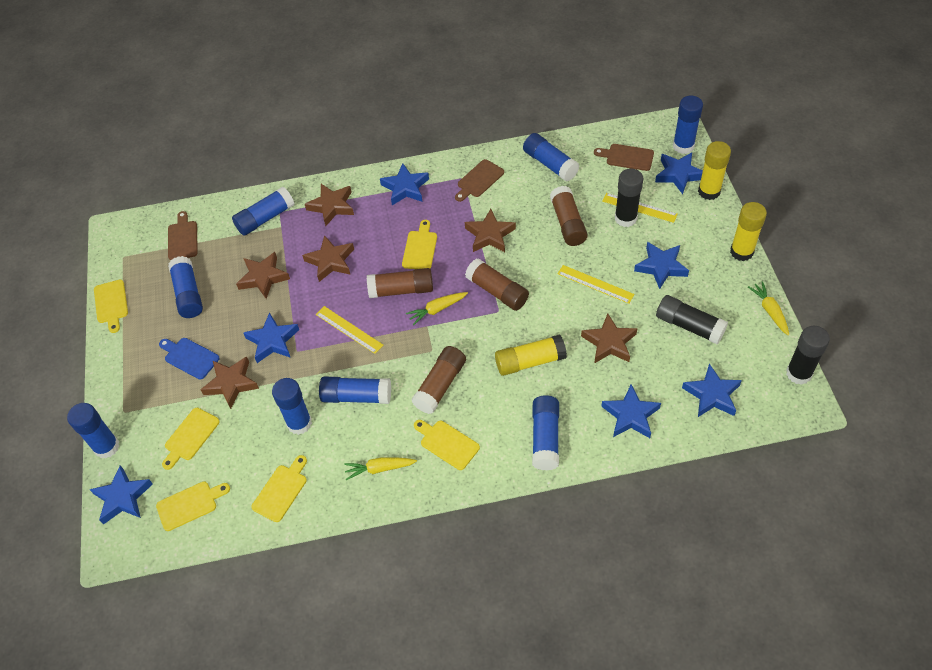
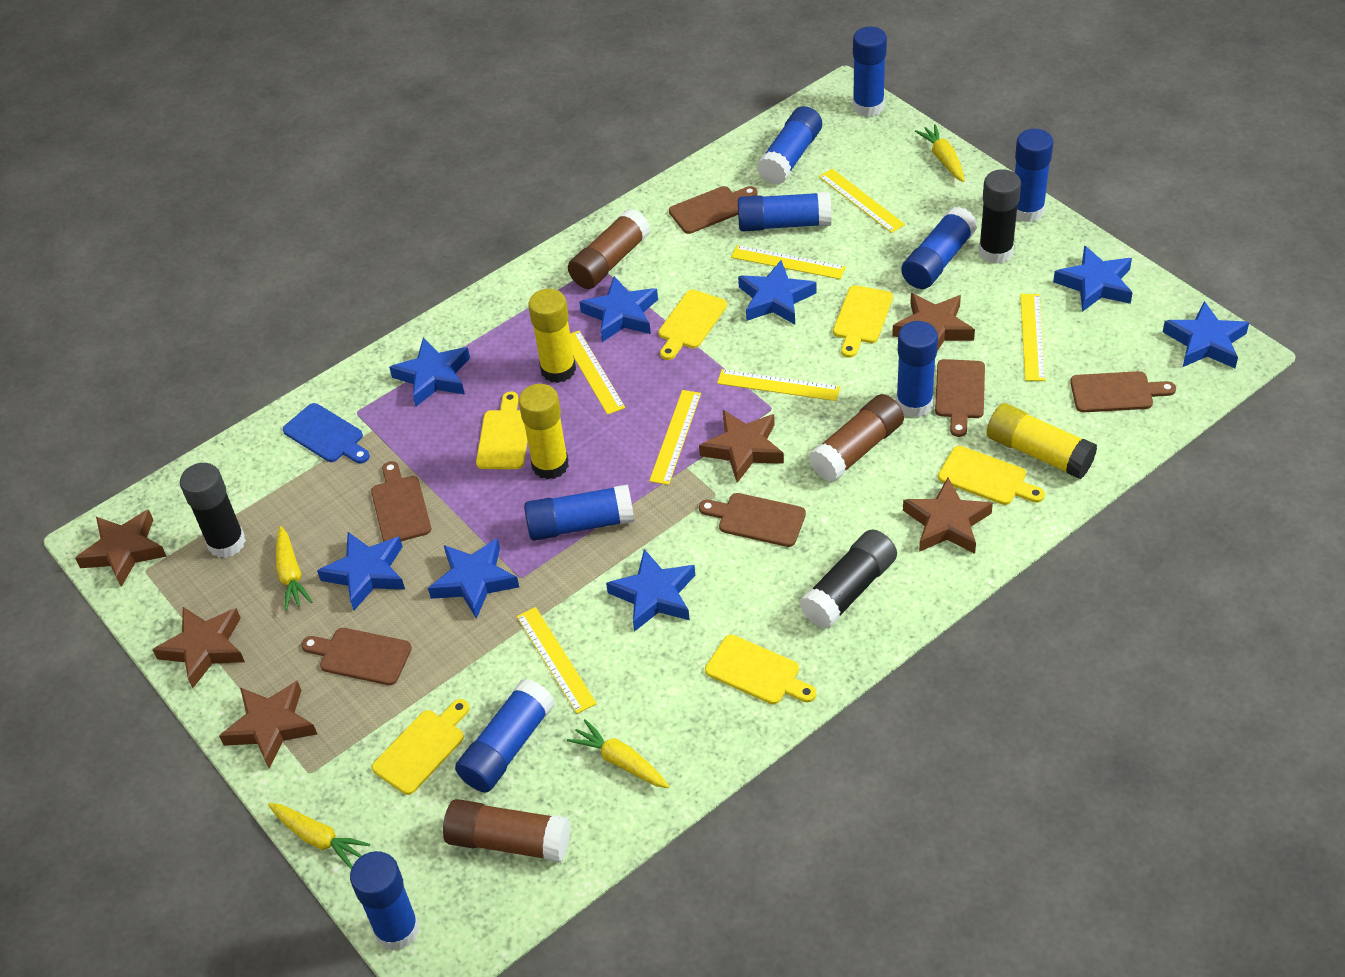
blue glue stick: [67,403,119,459] [168,256,203,318] [232,187,294,235] [272,378,312,435] [319,376,391,404] [523,133,580,181] [532,395,559,470] [673,95,703,154] = 8 -> [350,851,419,951] [455,679,555,792] [524,485,634,541] [738,192,831,232] [757,106,822,185] [853,27,887,117] [896,321,938,417] [901,206,977,289] [1015,129,1053,222] = 9
blue star: [89,465,153,525] [244,312,299,363] [380,163,429,205] [601,384,661,438] [634,242,689,289] [655,152,703,194] [682,363,742,417] = 7 -> [317,532,405,610] [389,338,470,406] [428,538,519,619] [579,276,658,342] [606,549,695,632] [738,260,816,324] [1053,245,1133,312] [1163,301,1249,368] = 8
brown cutting board: [168,211,198,260] [455,159,504,202] [594,144,654,171] = 3 -> [301,628,412,685] [371,461,431,541] [669,186,758,234] [699,493,806,547] [935,359,985,437] [1070,371,1176,412] = 6
brown glue stick: [367,268,433,298] [411,346,466,414] [465,258,529,311] [550,186,588,246] = 4 -> [443,799,570,862] [568,209,650,289] [809,394,904,482] = 3
yellow carrot: [344,457,417,480] [406,292,468,326] [748,281,789,336] = 3 -> [268,803,370,869] [276,526,313,611] [567,719,670,788] [915,124,965,182] = 4
yellow ruler: [316,306,383,354] [558,265,635,304] [602,193,678,223] = 3 -> [517,607,597,714] [570,331,625,415] [649,390,701,485] [717,369,840,401] [731,245,846,279] [819,169,905,233] [1020,294,1045,381] = 7

